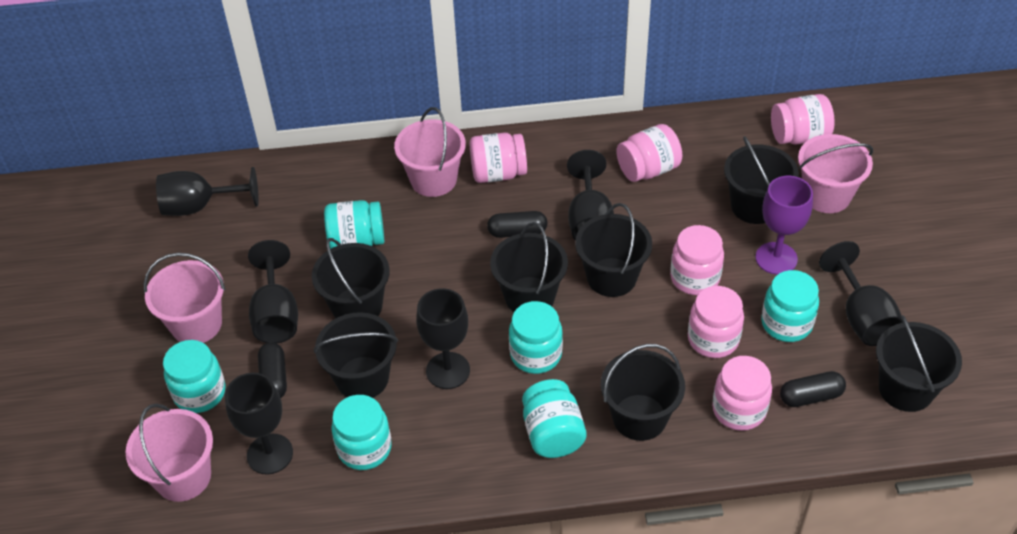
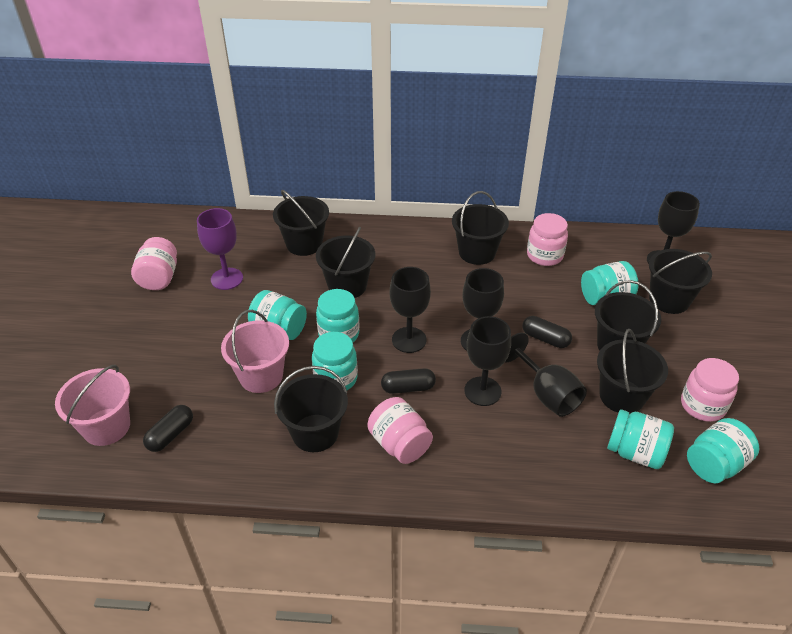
black goblet: [156,167,259,216] [225,373,293,475] [248,240,298,344] [416,288,470,389] [567,150,614,240] [819,241,902,346] = 6 -> [390,267,431,353] [461,268,504,351] [464,316,511,406] [505,332,587,417] [647,191,700,264] = 5
pink bucket: [126,403,213,502] [144,253,225,343] [394,107,466,197] [798,134,873,213] = 4 -> [55,365,130,446] [221,310,289,393] = 2
pink jar: [470,133,527,183] [616,124,682,182] [670,225,724,295] [688,286,744,358] [712,356,772,431] [771,94,835,145] = 6 -> [131,237,177,290] [367,397,433,464] [527,213,568,266] [681,358,739,422] = 4

